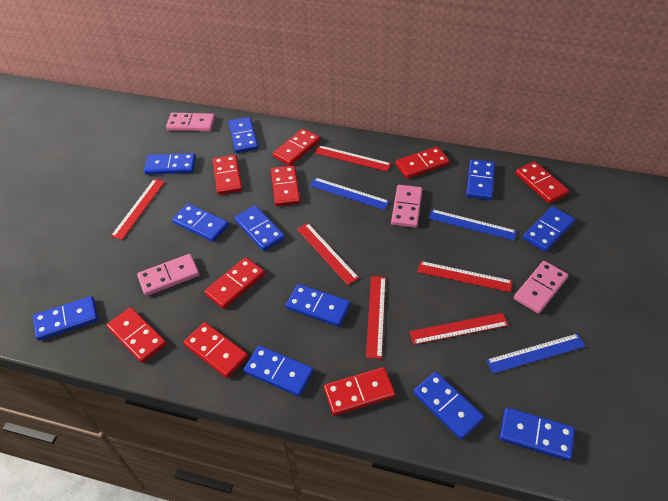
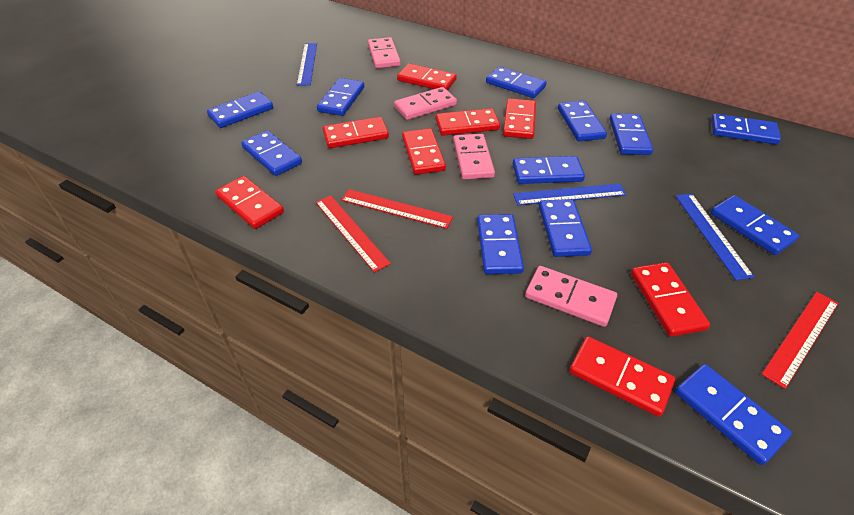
blue domino: [33,296,98,341] [144,153,196,175] [172,203,229,242] [229,117,258,153] [235,206,285,251] [244,345,314,397] [286,284,350,327] [413,372,484,440] [466,159,495,200] [499,407,575,461] [523,206,575,252] = 11 -> [207,91,273,128] [241,130,302,176] [317,78,364,116] [477,214,524,274] [486,67,547,98] [513,156,585,184] [539,199,592,257] [558,101,607,141] [609,113,653,155] [675,364,792,465] [711,114,781,145] [711,195,799,255] = 12
red domino: [107,307,166,363] [184,322,248,378] [204,257,265,309] [213,155,242,195] [271,165,301,206] [273,129,320,166] [324,367,395,416] [396,147,450,179] [516,161,569,203] = 9 -> [215,176,284,229] [323,117,389,148] [397,63,457,91] [402,128,446,175] [436,108,500,136] [503,98,536,139] [569,336,675,417] [631,262,710,337] = 8
red ruler: [111,179,165,240] [297,223,359,285] [314,145,391,172] [366,276,386,359] [409,313,509,345] [418,261,512,292] = 6 -> [316,195,391,272] [341,189,453,229] [762,292,838,389] = 3

